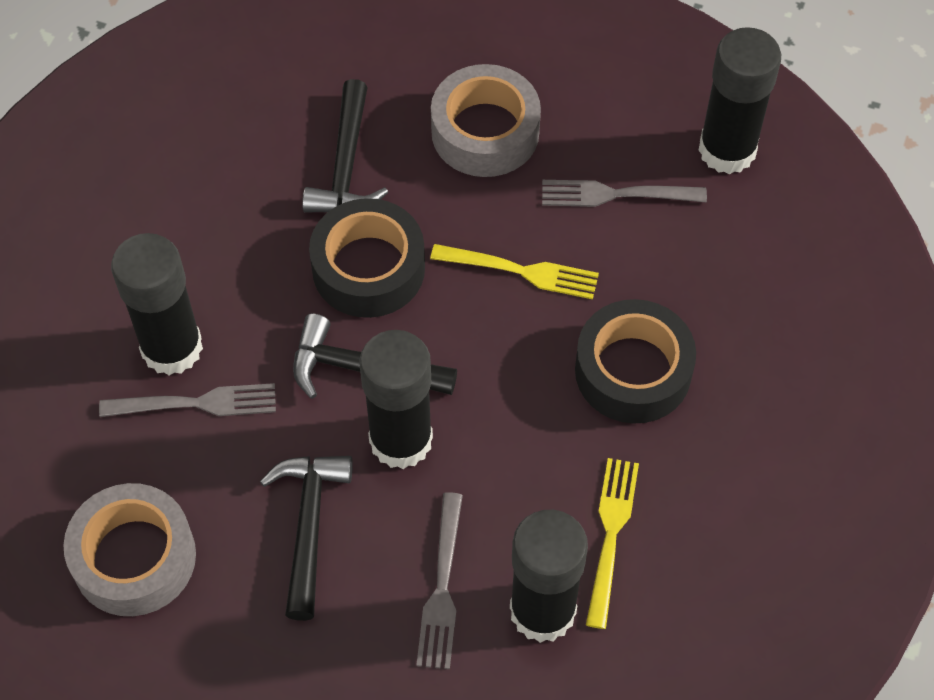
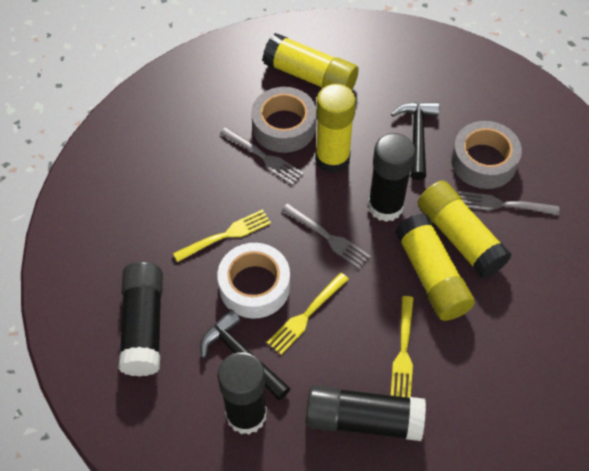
black hammer: [260,456,353,621] [293,314,457,399] [302,79,388,212] = 3 -> [200,309,291,401] [391,102,439,180] = 2
black tape: [309,198,425,318] [575,299,696,424] = 2 -> none = 0
white tape: none = 0 -> [217,243,290,319] = 1
yellow fork: [430,244,599,299] [586,458,639,629] = 2 -> [173,209,271,262] [267,273,349,355] [391,296,414,398] = 3
yellow glue stick: none = 0 -> [263,33,359,90] [315,84,356,173] [395,214,475,321] [418,180,512,279] = 4

